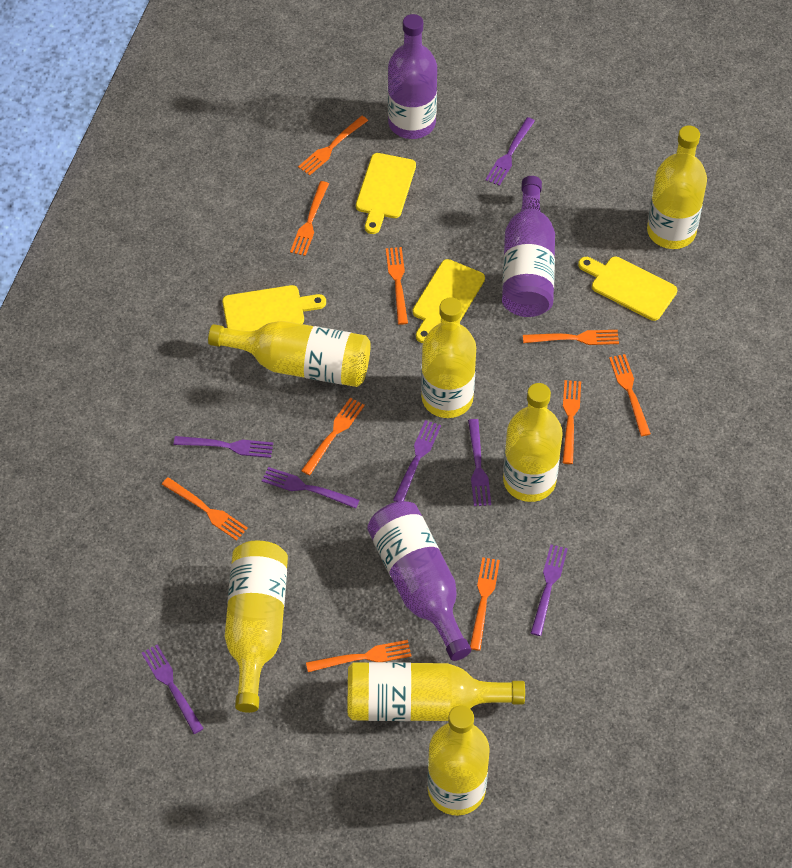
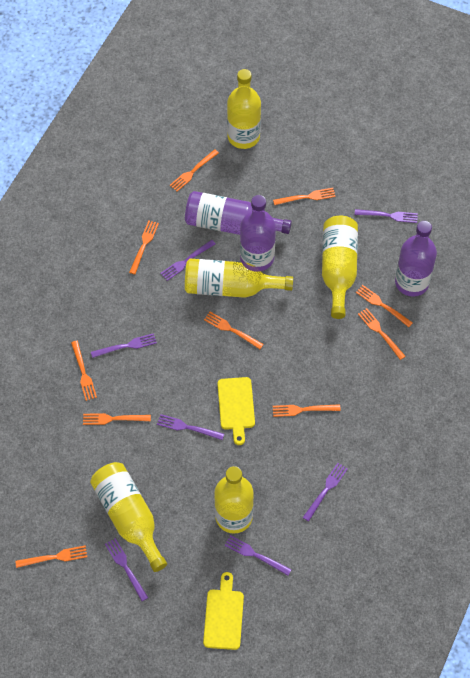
yellow bottle: [208,321,371,387] [225,541,288,713] [348,662,525,721] [421,297,476,418] [427,705,490,816] [503,383,563,502] [647,126,707,249] = 7 -> [90,462,167,572] [185,259,293,298] [214,466,254,534] [227,69,261,149] [322,216,358,319] = 5
yellow cutting board: [222,285,326,331] [356,153,416,234] [413,259,485,343] [578,257,677,321] = 4 -> [203,572,244,650] [217,377,255,445] = 2

